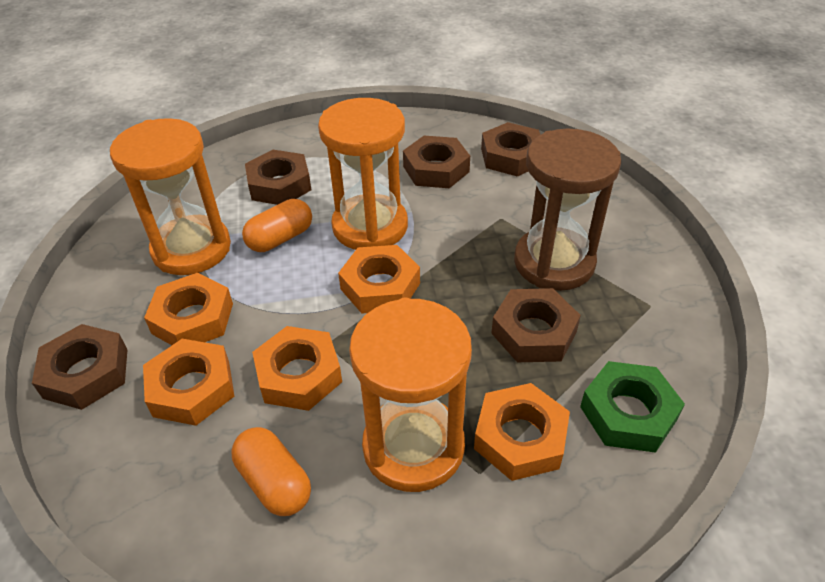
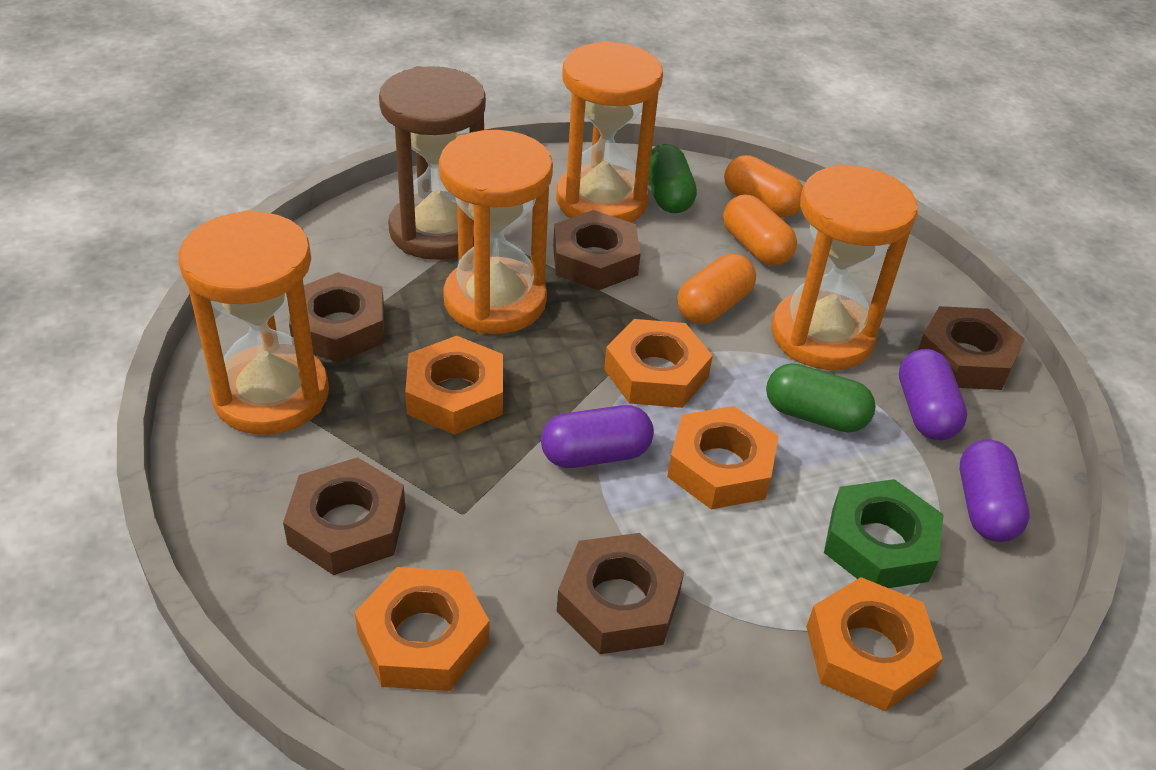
green capsule: none = 0 -> [648,144,697,213] [766,363,876,433] = 2
orange capsule: [231,427,311,516] [242,199,312,252] = 2 -> [677,254,756,324] [723,194,797,266] [724,155,803,217] = 3
orange hourglass: [110,118,231,275] [318,98,408,250] [349,298,472,492] = 3 -> [179,210,329,435] [439,130,553,334] [556,41,663,222] [771,164,918,370] = 4
purple capsule: none = 0 -> [541,405,654,468] [899,349,967,440] [960,440,1030,542] = 3

